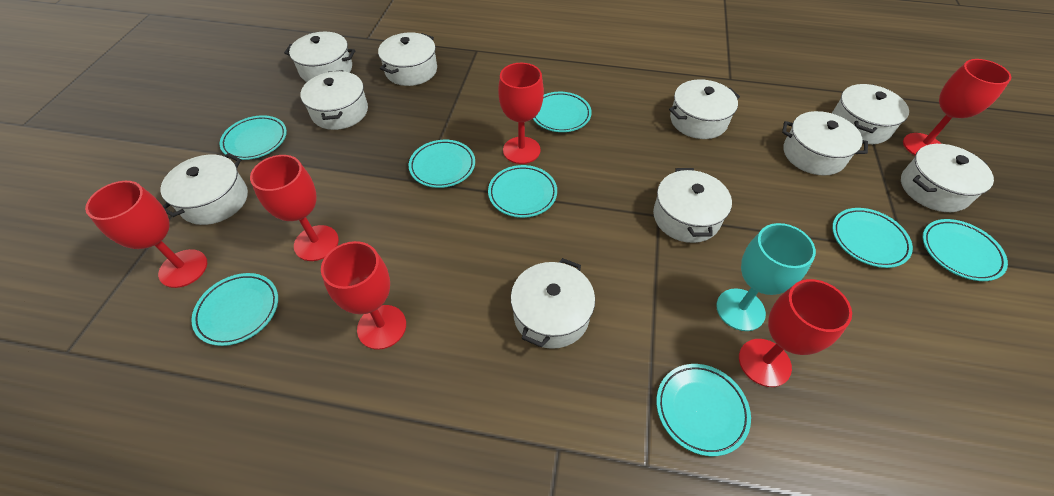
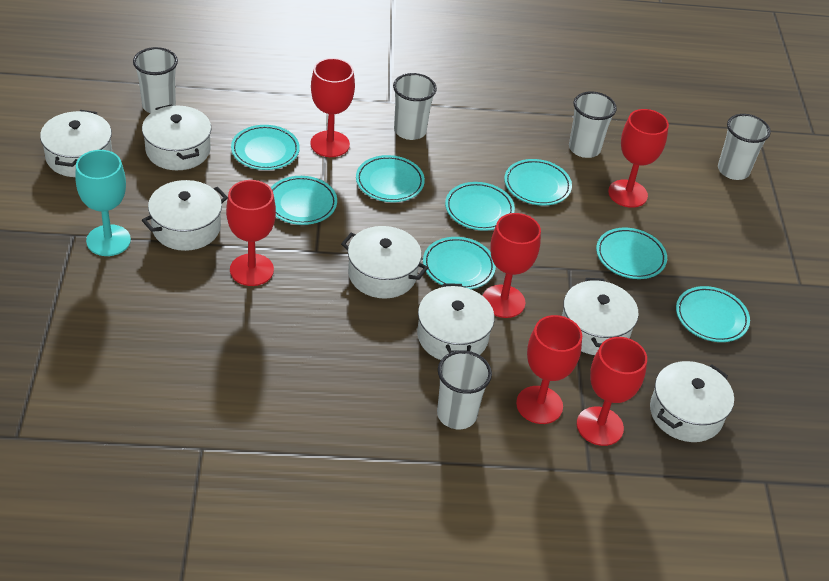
white cup: none = 0 -> [133,47,178,113] [393,73,437,140] [437,351,492,429] [569,91,617,158] [718,114,771,180] = 5
white pot: [161,153,248,225] [284,32,355,82] [300,70,368,130] [378,32,437,86] [511,258,595,349] [653,168,732,243] [669,79,740,139] [782,111,868,176] [832,84,909,144] [901,144,994,212] = 10 -> [40,110,112,177] [142,104,211,170] [142,180,228,251] [341,226,428,299] [417,283,495,360] [562,278,638,355] [650,361,734,442] = 7

